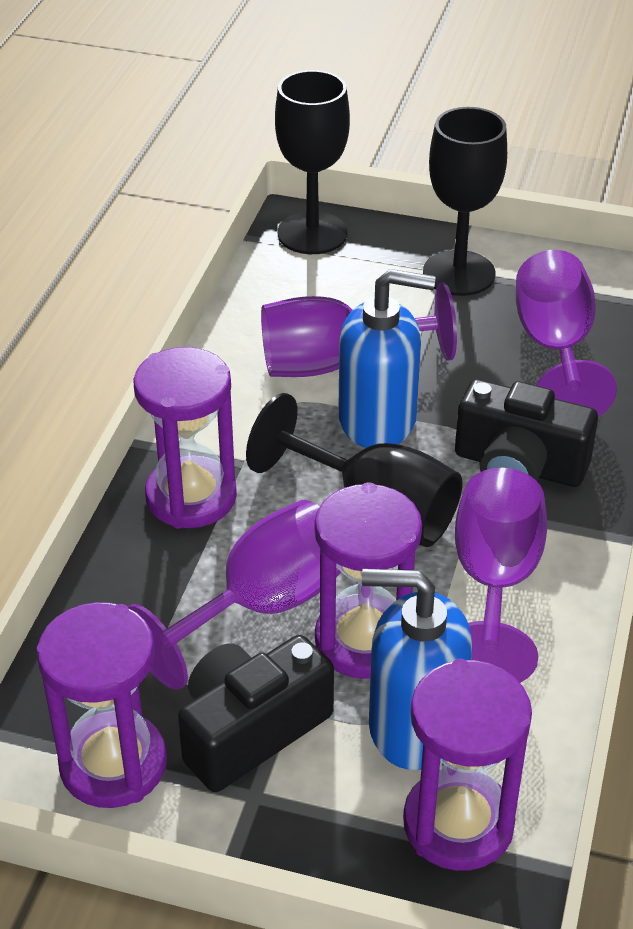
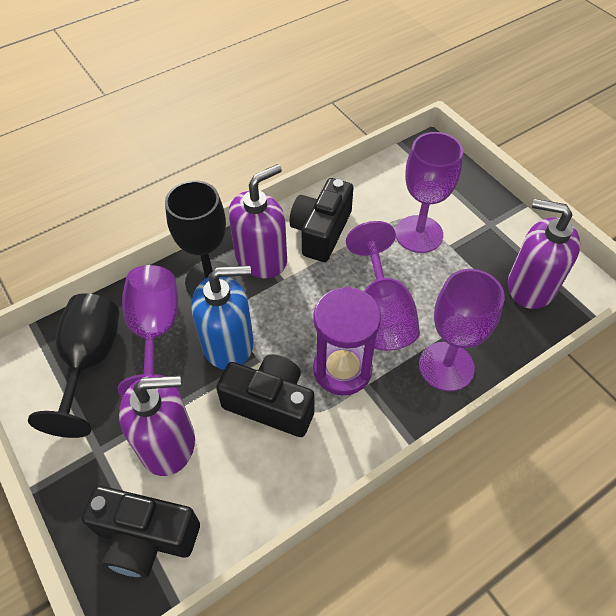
black camera: [178,635,334,792] [455,379,598,487] = 2 -> [82,486,200,578] [216,354,315,437] [289,178,353,262] = 3
black goblet: [246,393,462,547] [275,70,350,254] [423,107,507,296] = 3 -> [28,293,119,438] [165,180,236,297] = 2
blue soap dispenser: [338,269,436,448] [361,569,472,770] = 2 -> [192,266,254,370] = 1
purple hourglass: [37,602,167,808] [133,347,237,529] [314,482,422,679] [403,659,532,871] = 4 -> [313,286,381,395] = 1
purple soap dispenser: none = 0 -> [119,375,195,476] [229,164,287,278] [508,199,580,309] = 3

